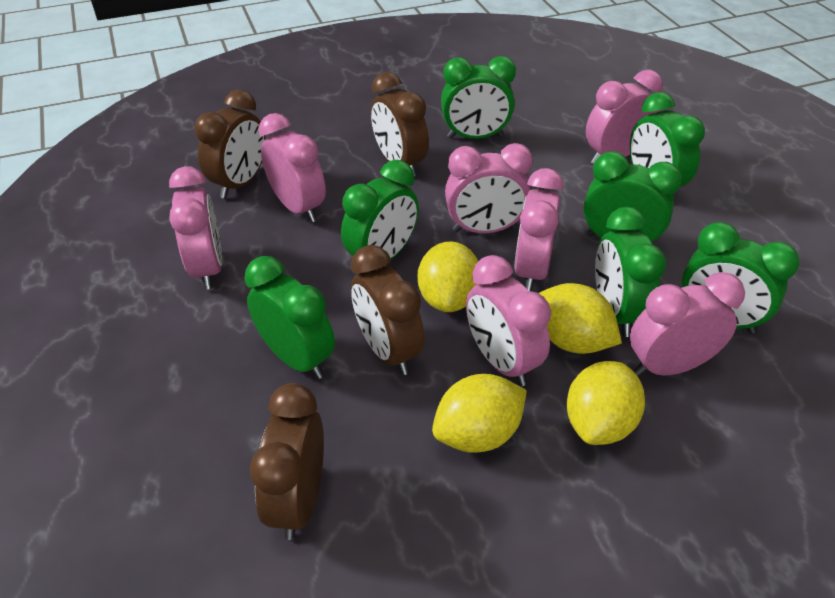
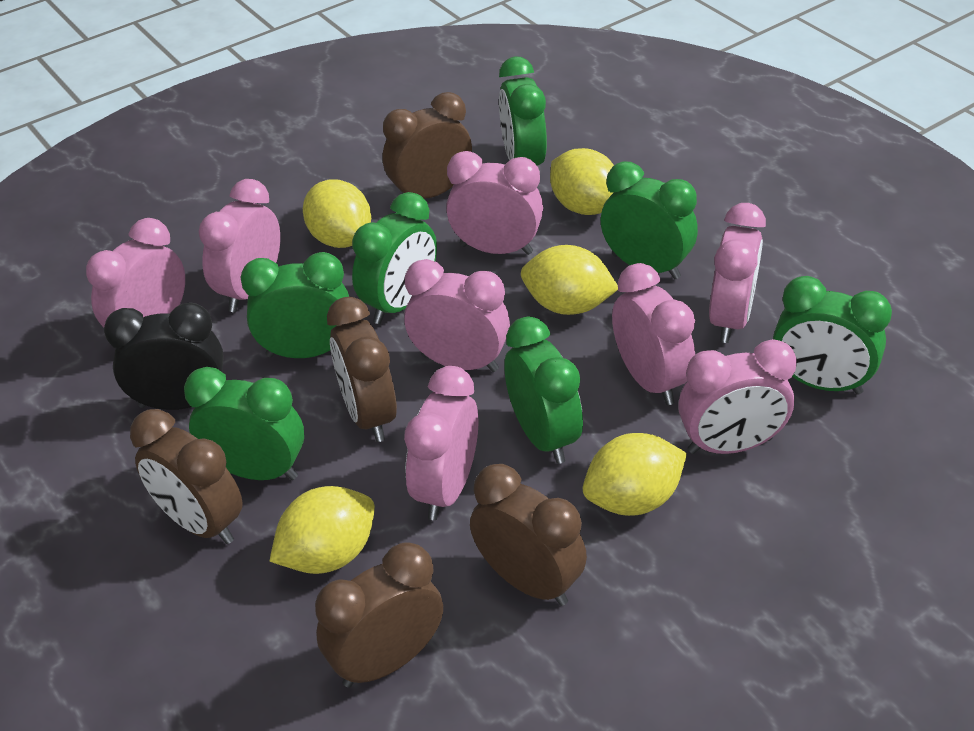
black clock: none = 0 -> [104,302,224,410] = 1
brown clock: [194,90,266,199] [250,383,324,540] [351,245,425,375] [371,72,429,176] = 4 -> [130,409,243,544] [315,542,443,688] [327,297,397,442] [383,92,472,199] [470,464,587,606] = 5
pink clock: [169,166,222,290] [259,113,326,222] [445,143,533,233] [466,255,551,386] [514,168,564,291] [586,70,663,164] [630,272,745,376] = 7 -> [86,218,185,327] [199,179,280,312] [404,259,510,372] [404,366,478,520] [446,151,543,255] [612,263,695,405] [678,339,797,454] [709,203,766,343] = 8
yellow lemon: [418,241,479,312] [432,374,527,453] [539,283,622,354] [567,361,645,445] = 4 -> [270,486,375,574] [303,179,371,248] [521,245,618,315] [550,148,614,215] [583,433,687,516] = 5

